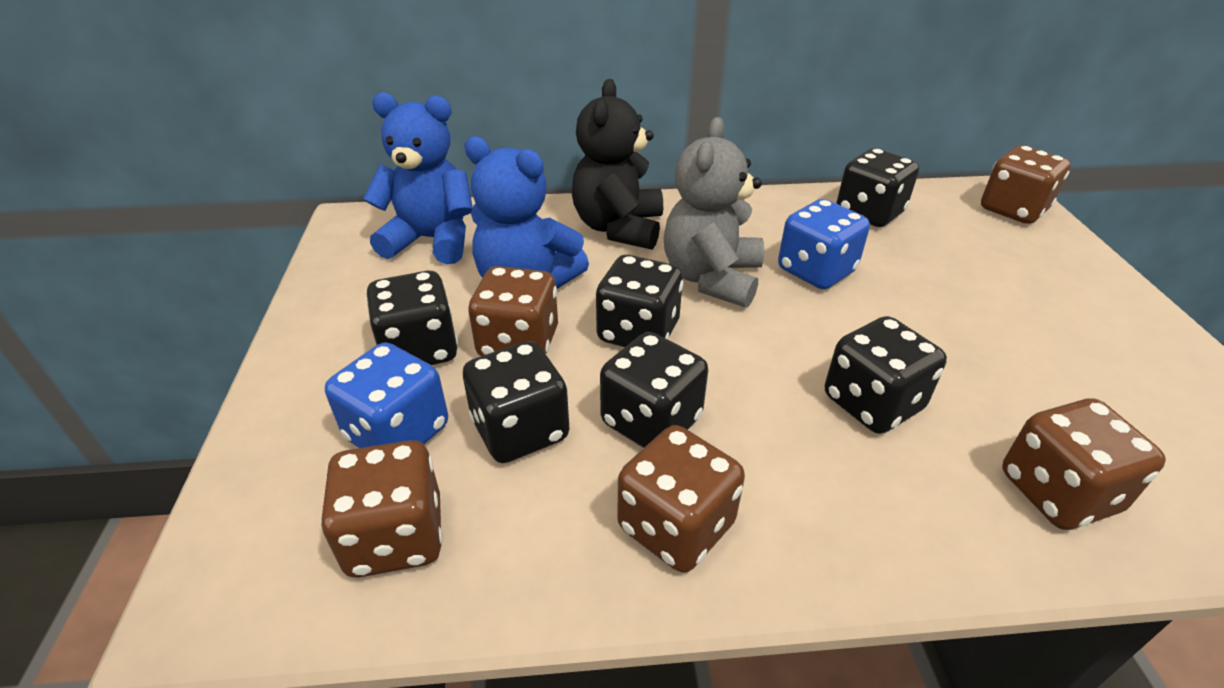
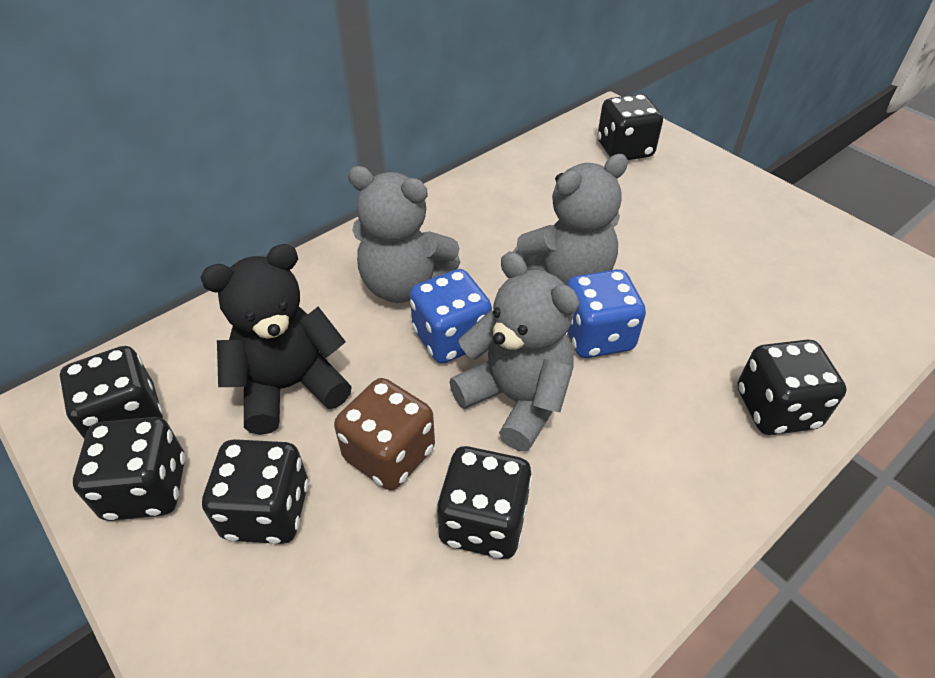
blue teddy bear: [363,92,473,264] [465,136,589,289] = 2 -> none = 0
brown dice: [320,440,443,578] [468,266,558,356] [617,425,745,573] [981,145,1070,224] [1002,398,1166,530] = 5 -> [334,378,435,490] = 1
grey teddy bear: [664,117,764,308] = 1 -> [348,166,460,303] [449,252,579,451] [513,154,628,285] = 3

